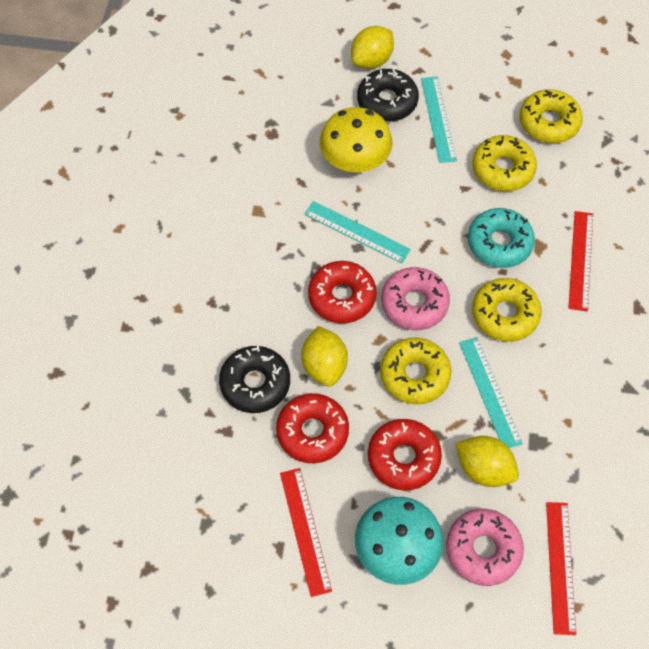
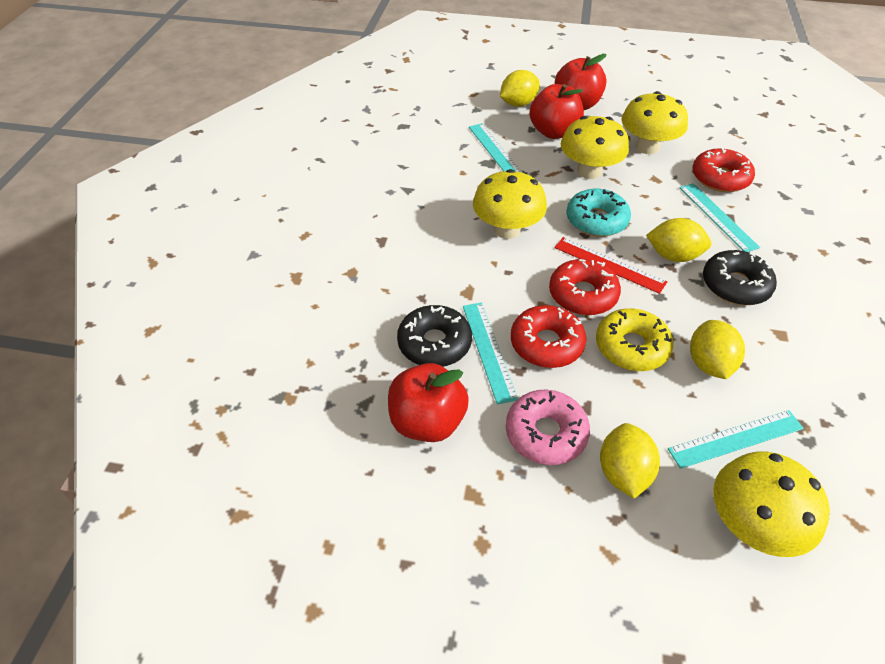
pink donut: [381,267,450,330] [446,509,524,586] = 2 -> [506,389,590,465] = 1
red apple: none = 0 -> [388,363,469,442] [530,84,584,139] [555,54,607,110] = 3
red ruler: [280,468,332,597] [546,502,576,635] [568,211,593,312] = 3 -> [554,237,667,294] = 1
turquoise mushroom: [355,497,444,585] = 1 -> none = 0
turquoise ruler: [304,201,411,263] [421,76,457,163] [459,337,523,448] = 3 -> [463,302,518,405] [469,123,523,173] [668,410,804,469] [679,183,760,252] = 4
yellow donut: [380,337,451,404] [472,135,537,191] [472,278,542,342] [519,89,583,143] = 4 -> [596,308,673,371] = 1
yellow lemon: [301,326,348,387] [351,26,394,69] [456,436,519,487] = 3 -> [500,70,540,107] [600,423,660,499] [646,218,711,262] [690,320,745,379] = 4
yellow mushroom: [320,107,393,173] = 1 -> [473,169,547,239] [561,116,629,179] [621,91,688,154] [713,452,830,557] = 4

